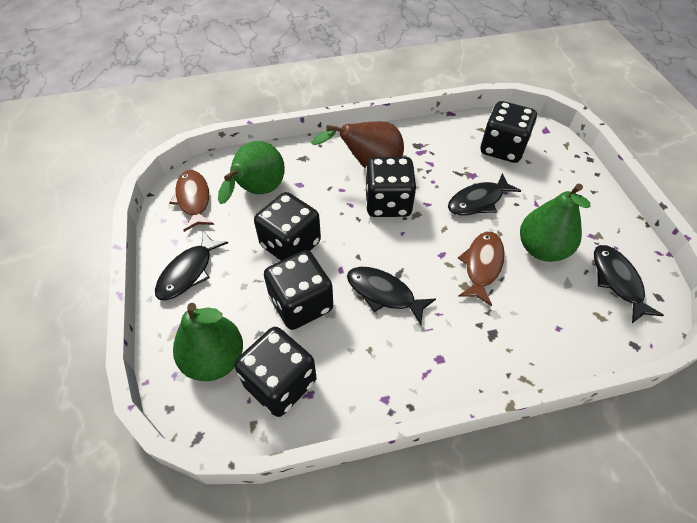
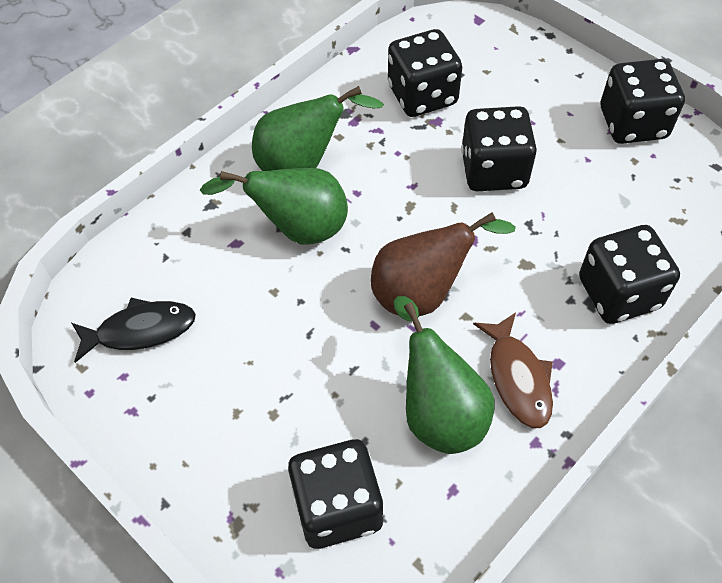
black fish: [155,231,228,301] [347,267,436,325] [448,173,521,216] [594,245,664,323] = 4 -> [72,298,196,363] = 1
brown fish: [169,170,214,232] [458,232,505,306] = 2 -> [473,312,553,428] = 1

